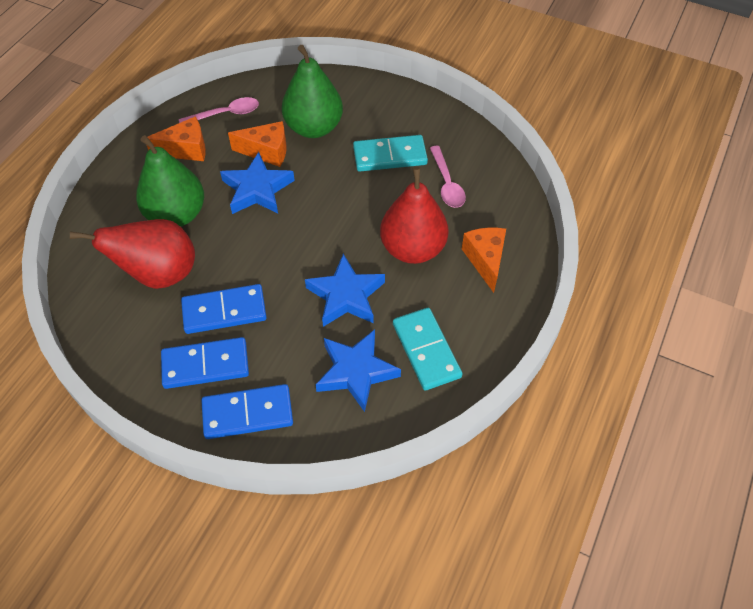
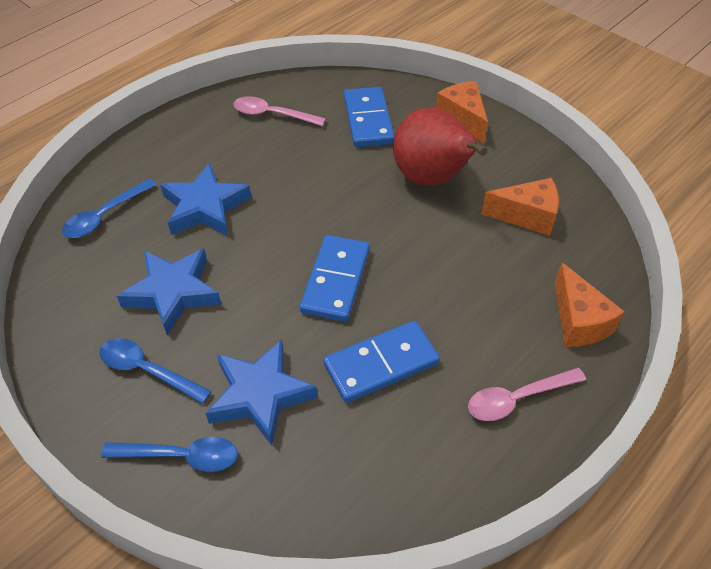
blue spoon: none = 0 -> [62,179,156,238] [99,338,212,404] [101,437,238,472] = 3
green pear: [136,135,204,227] [282,45,343,138] = 2 -> none = 0
red pear: [70,219,195,289] [380,167,448,264] = 2 -> [393,108,488,186] = 1
turquoise domino: [353,135,428,172] [393,308,462,391] = 2 -> none = 0

